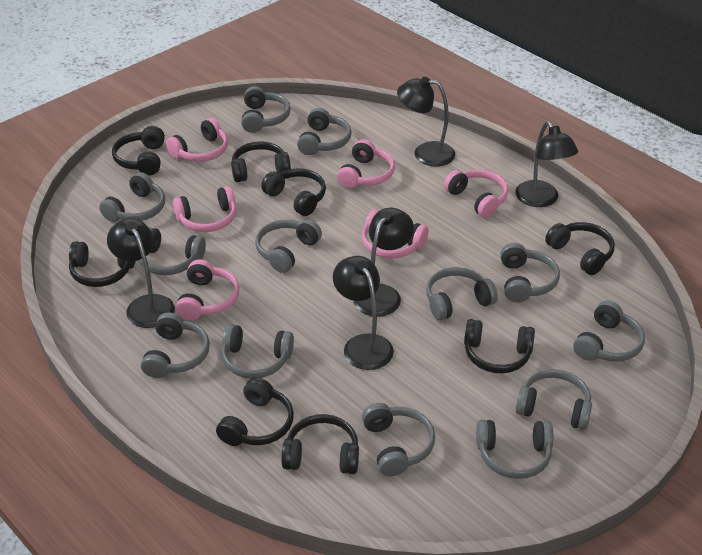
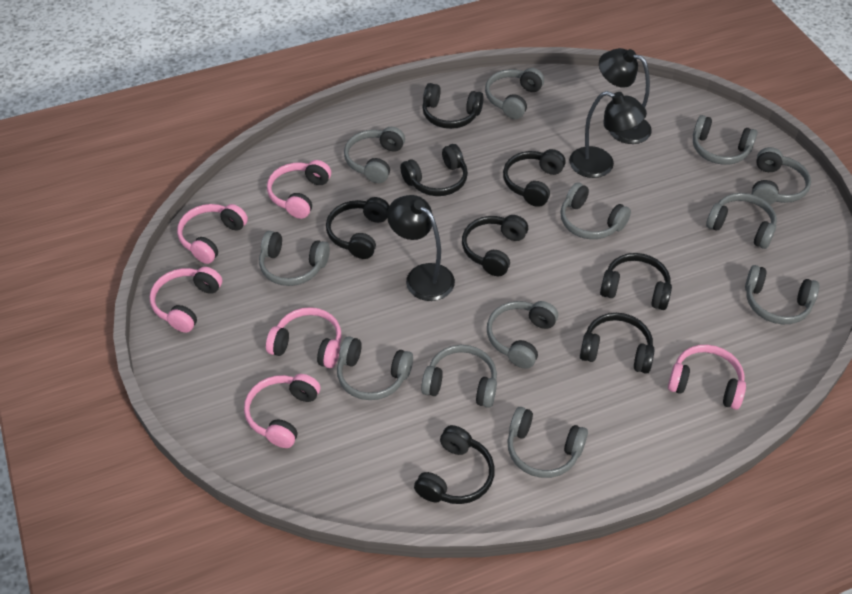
black lamp: [107,218,175,328] [333,256,394,370] [353,208,414,317] [397,77,455,167] [515,121,578,207] = 5 -> [387,195,455,301] [569,91,647,178] [599,48,652,144] = 3
grey headphones: [99,172,165,222] [139,227,206,275] [141,312,210,378] [222,324,294,378] [241,86,291,133] [255,220,322,273] [297,108,352,155] [362,403,435,477] [426,267,498,320] [476,420,553,479] [501,243,560,302] [516,369,592,430] [573,301,645,362] = 13 -> [259,231,330,286] [337,336,413,400] [344,127,405,183] [421,345,497,408] [485,68,544,119] [487,301,558,369] [507,407,588,478] [560,183,631,239] [693,115,758,165] [706,193,777,249] [745,265,819,324] [752,147,811,205] = 12

